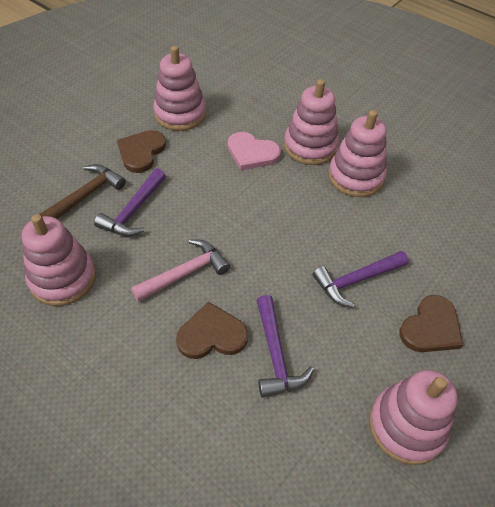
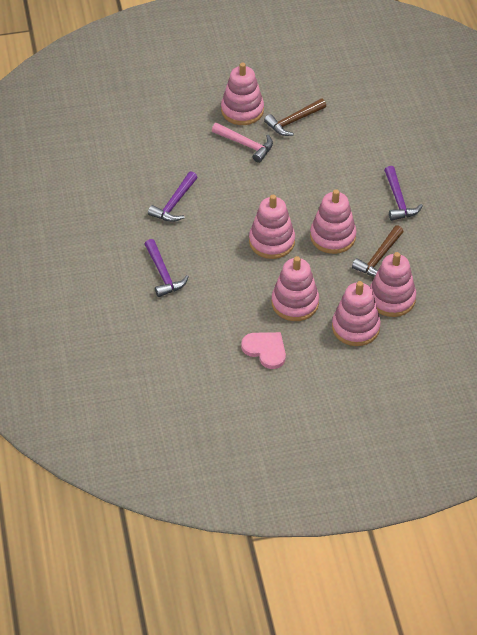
brown hammer: [39,164,126,219] = 1 -> [264,98,326,136] [352,225,404,277] = 2
brown heart: [117,130,166,173] [176,302,248,359] [399,295,463,352] = 3 -> none = 0
pink stacking toy: [22,214,96,306] [153,46,206,131] [284,79,339,165] [328,110,387,197] [369,370,458,465] = 5 -> [221,63,264,125] [249,195,295,259] [271,256,319,321] [310,190,357,254] [332,281,381,346] [370,252,416,317] = 6

